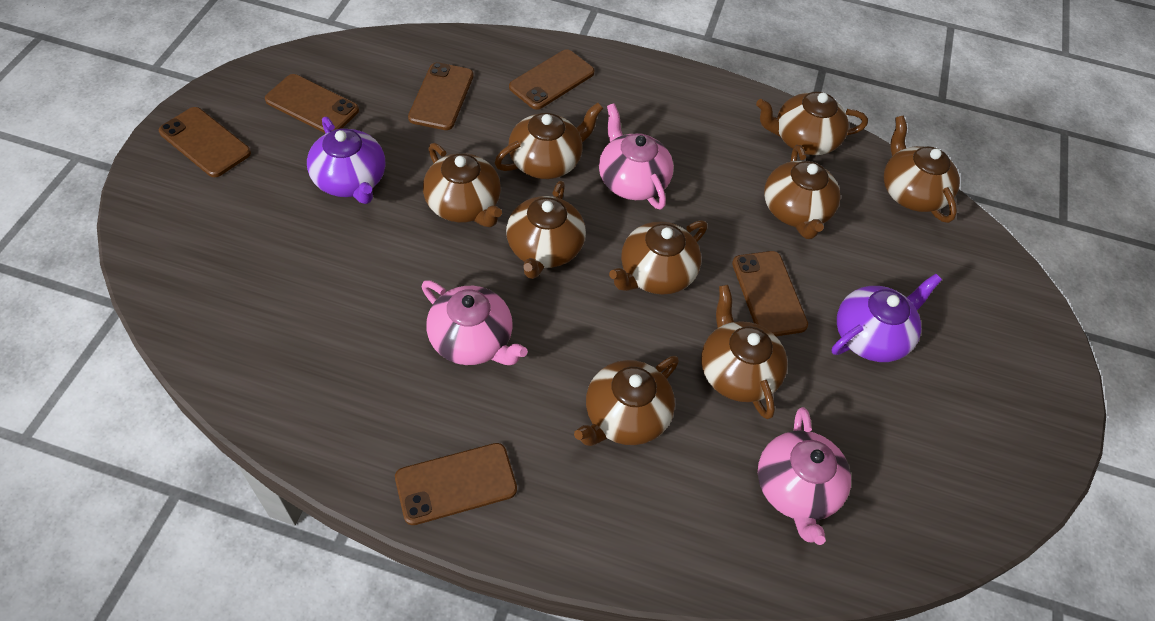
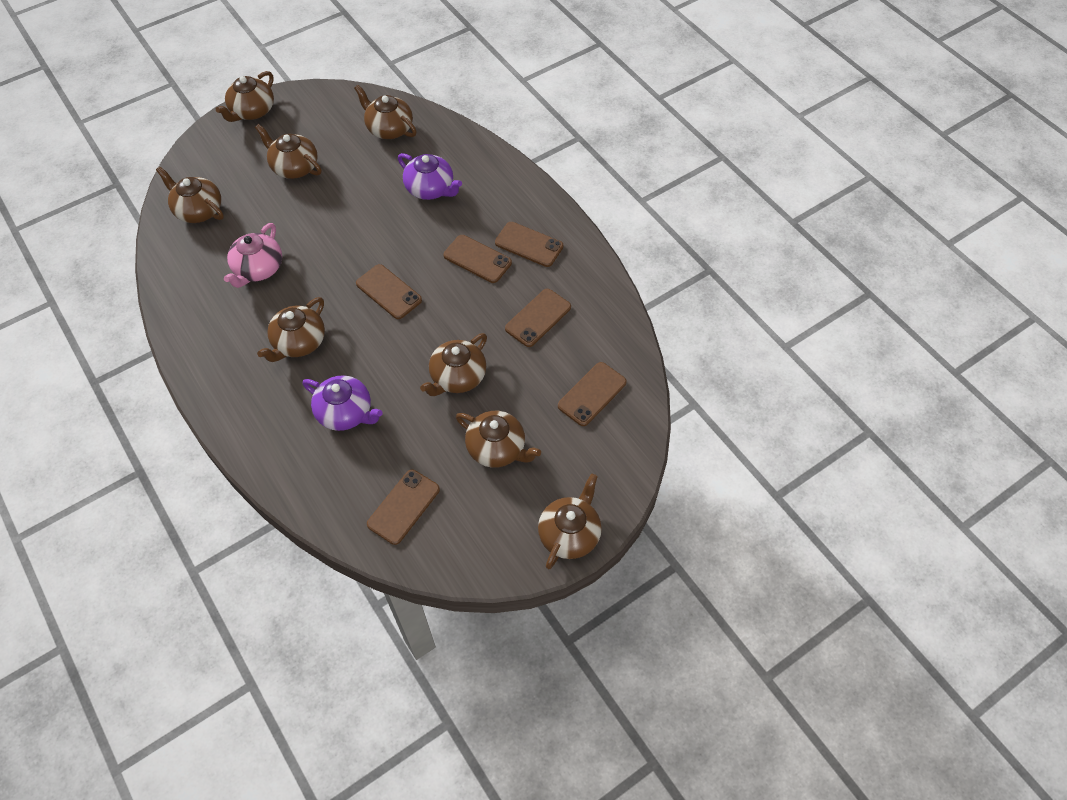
brown teapot: [423,143,502,227] [495,102,603,179] [506,181,586,279] [574,356,679,446] [609,220,707,295] [701,285,788,419] [756,91,868,155] [764,145,840,239] [884,116,960,223] = 9 -> [156,167,224,223] [216,71,274,122] [255,124,322,179] [257,297,325,362] [354,85,417,139] [420,333,487,396] [456,411,541,468] [538,473,602,569] = 8
pink teapot: [422,281,528,365] [599,103,674,210] [758,407,851,545] = 3 -> [224,223,282,288] = 1

